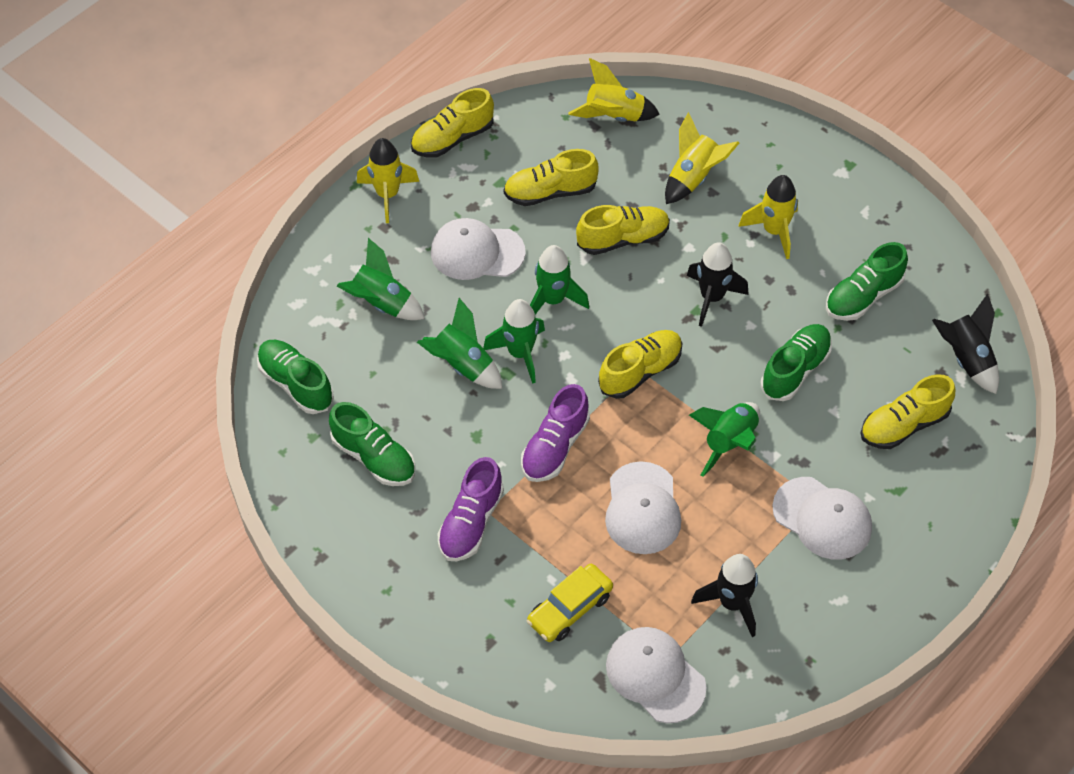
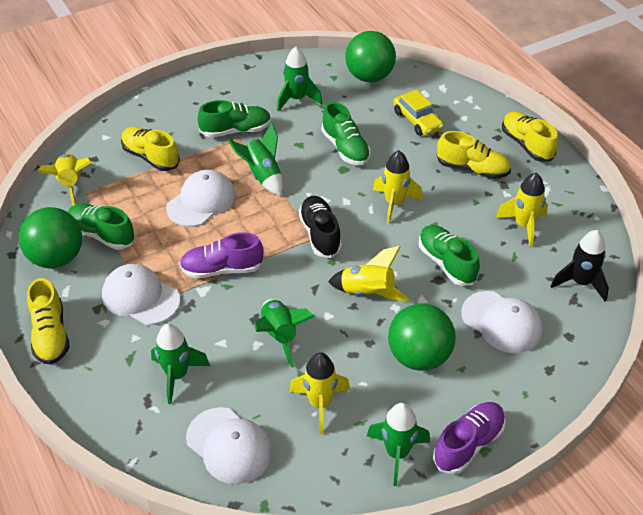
black rocket: [687,242,749,327] [691,554,758,637] [932,293,999,394] = 3 -> [551,230,609,302] = 1
black shoe: none = 0 -> [299,196,342,258] = 1
green ball: none = 0 -> [19,207,82,269] [345,31,396,82] [388,303,456,371] = 3
yellow rocket: [357,138,419,223] [568,58,660,122] [665,112,739,204] [738,175,798,259] = 4 -> [38,154,91,206] [289,352,350,434] [328,246,409,301] [373,150,423,224] [495,173,548,248] = 5
yellow shoe: [411,88,494,158] [504,149,598,206] [576,205,670,255] [598,330,682,399] [861,374,955,449] = 5 -> [27,278,70,365] [121,127,180,171] [437,131,511,179] [502,111,558,162] = 4

